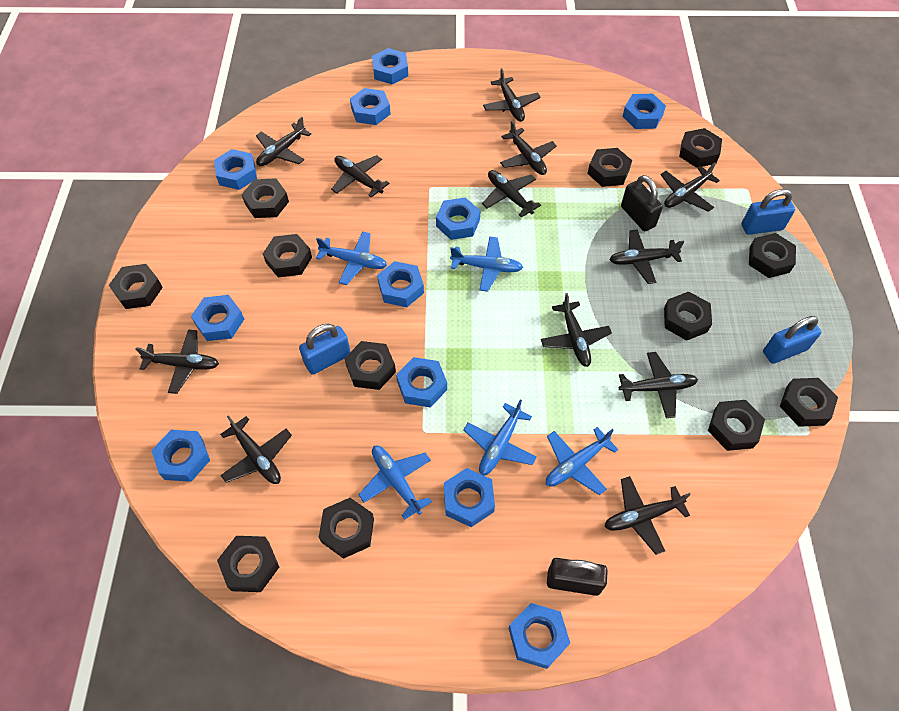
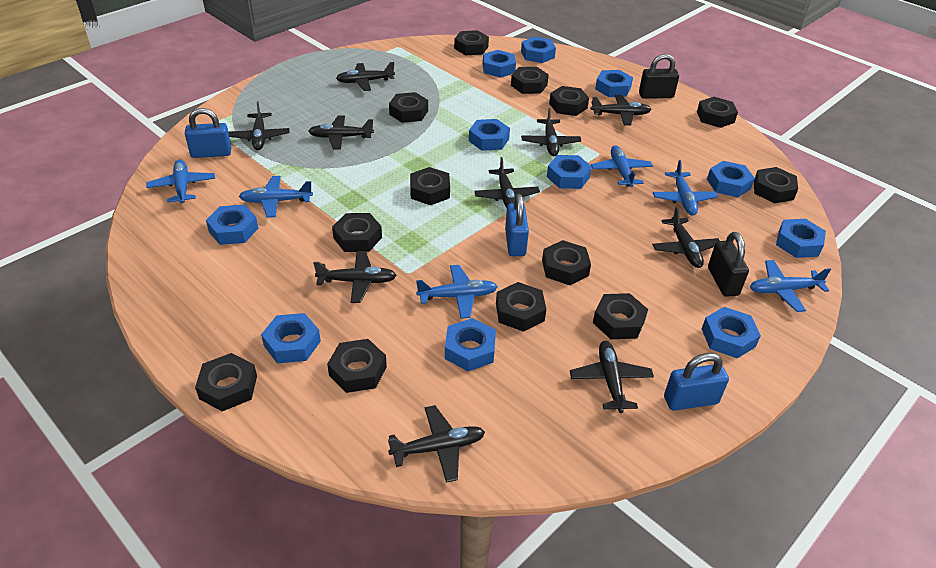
black nut: [109,264,163,309] [217,536,279,592] [241,178,289,218] [263,234,312,277] [319,498,374,559] [344,341,396,390] [587,148,632,187] [664,292,712,341] [679,128,722,168] [708,400,765,451] [749,233,796,278] [780,378,838,427] = 12 -> [195,353,257,411] [327,339,387,393] [332,213,382,252] [389,92,428,123] [410,167,450,205] [454,30,489,55] [496,282,546,332] [511,67,549,94] [542,240,591,285] [549,86,589,116] [593,293,648,339] [697,97,738,128] [754,167,798,203] = 13
black plane: [135,330,219,394] [220,415,292,484] [256,117,311,166] [331,155,389,198] [482,170,541,218] [483,68,541,122] [500,121,557,175] [541,293,612,367] [604,476,691,555] [609,229,684,284] [619,352,698,418] [661,162,720,212] = 12 -> [228,102,290,150] [308,116,374,150] [313,251,397,303] [336,62,395,91] [388,405,485,483] [474,157,540,208] [521,108,581,156] [570,341,654,413] [590,95,652,126] [652,206,720,268] = 10
blue plane: [316,232,387,285] [359,446,432,520] [450,236,523,292] [463,400,537,475] [546,427,619,495] = 5 -> [146,159,215,204] [239,176,313,218] [416,265,498,319] [591,145,653,187] [653,160,718,216] [750,260,831,312] = 6

